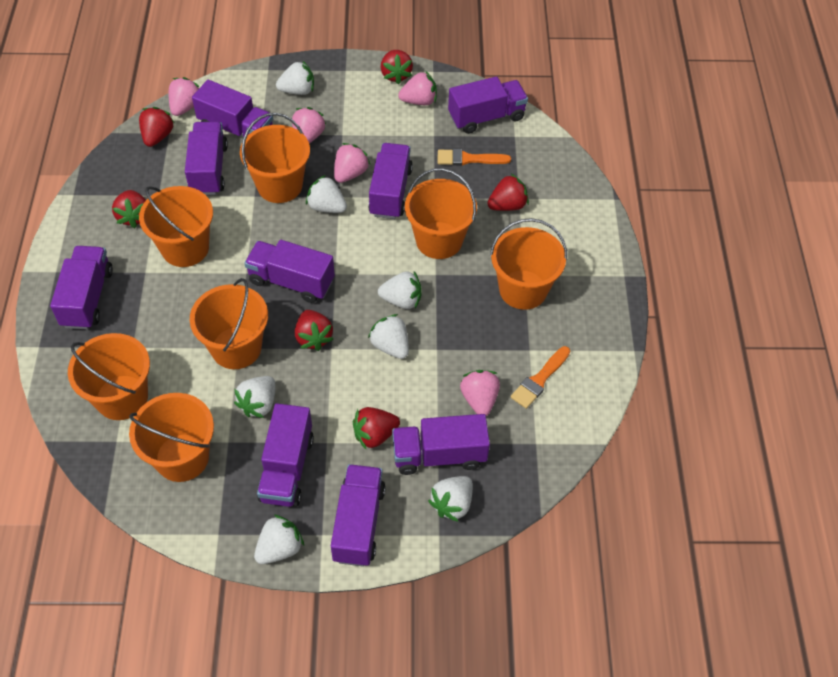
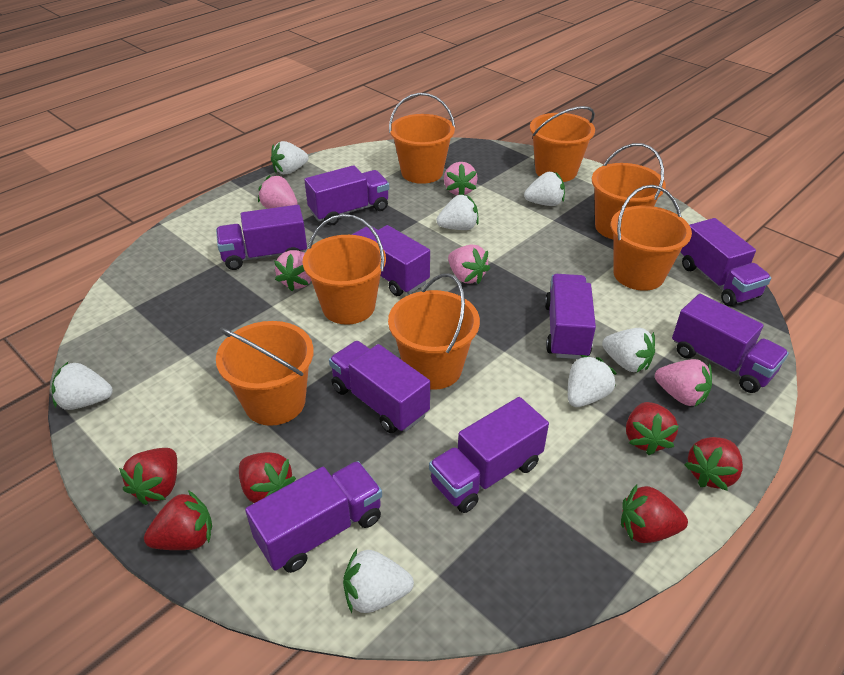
orange brush: [438,149,511,166] [511,346,570,409] = 2 -> none = 0

